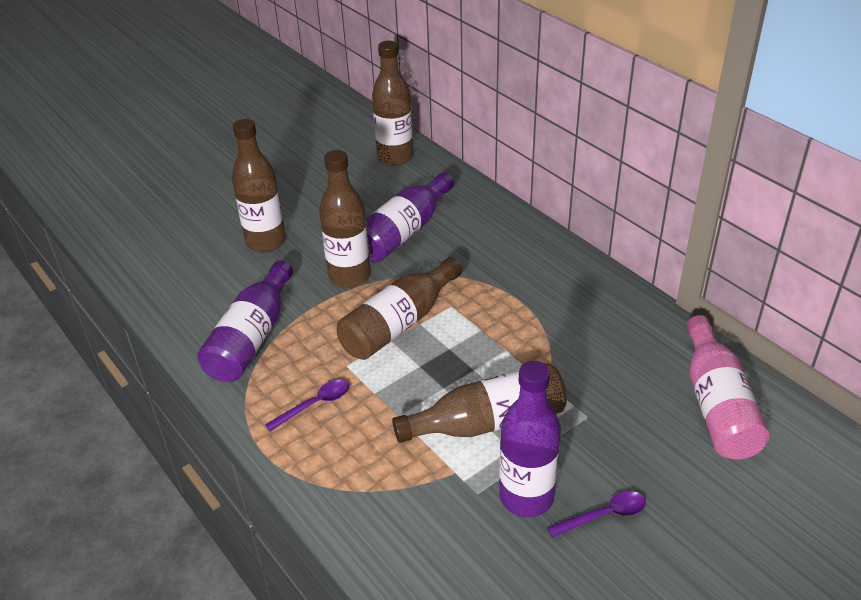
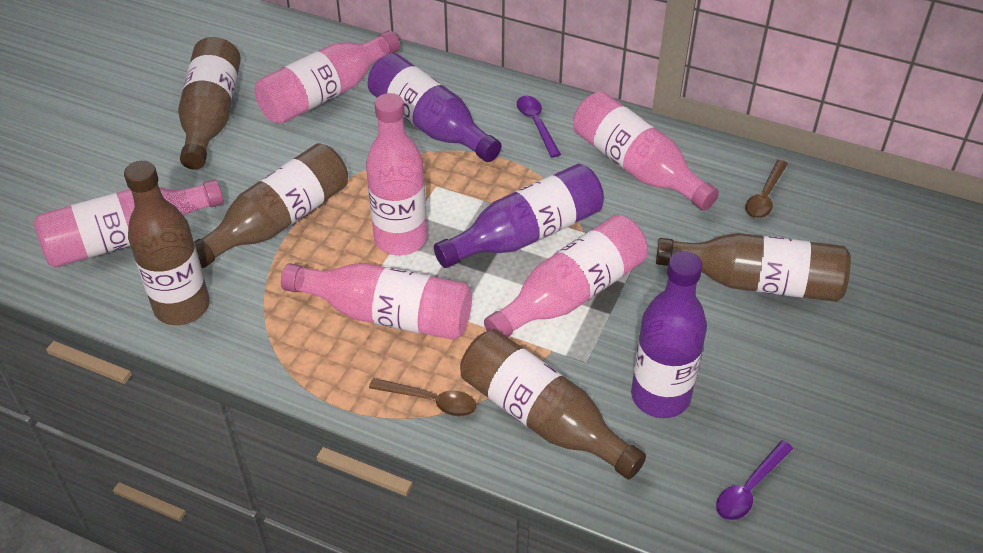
brown spoon: none = 0 -> [369,378,477,416] [745,160,788,219] = 2
pink bottle: [686,315,769,460] = 1 -> [34,180,224,268] [254,30,400,124] [281,263,472,340] [366,93,427,255] [484,215,648,337] [573,92,719,211] = 6

